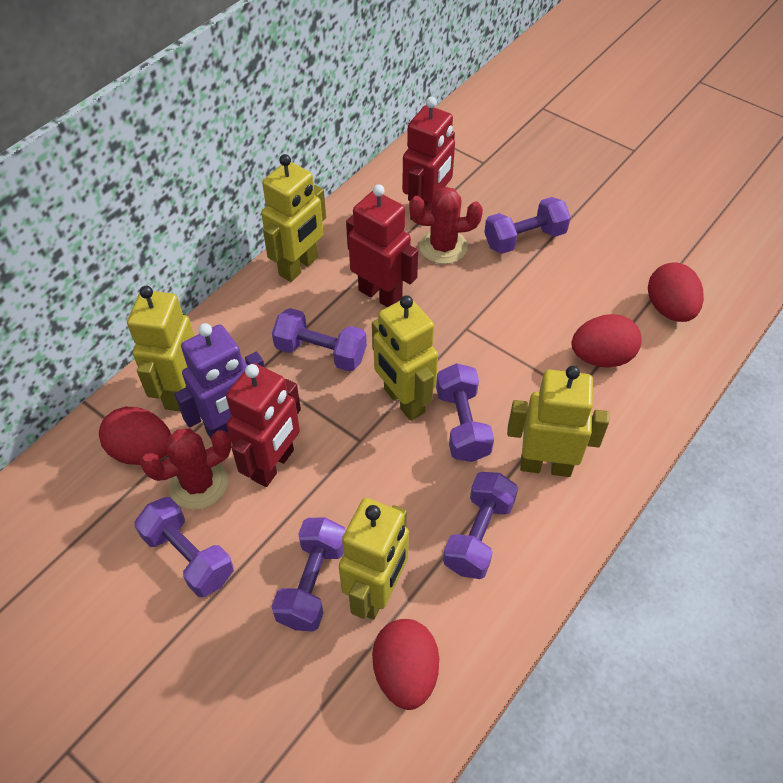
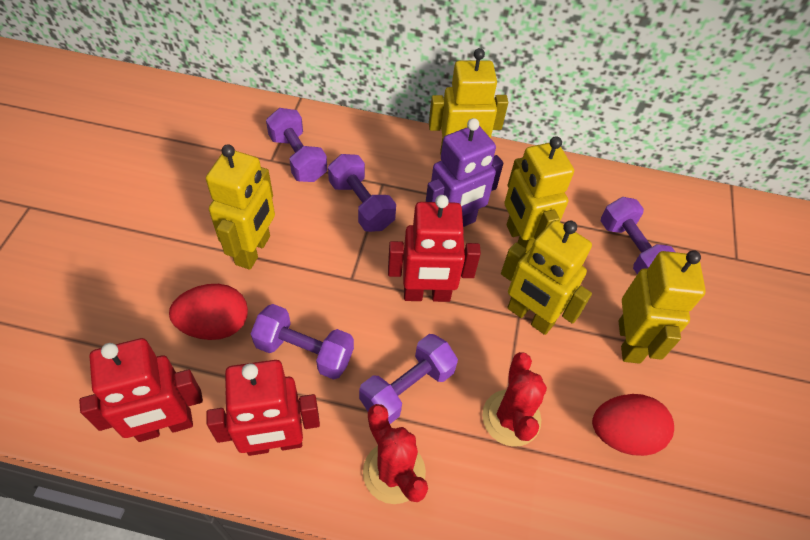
purple dumbbell: [134,497,234,597] [271,517,346,632] [272,308,367,372] [436,363,494,462] [443,472,518,579] [484,197,571,254] = 6 -> [251,304,354,380] [266,108,327,182] [328,154,396,232] [359,334,458,424] [601,197,675,274] = 5
red egg: [99,407,171,465] [372,619,439,710] [571,314,642,368] [648,262,704,322] = 4 -> [169,284,248,340] [592,394,674,456] = 2

